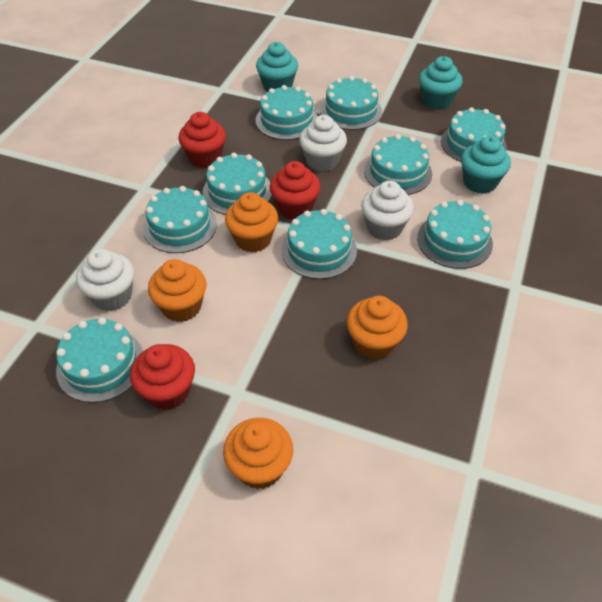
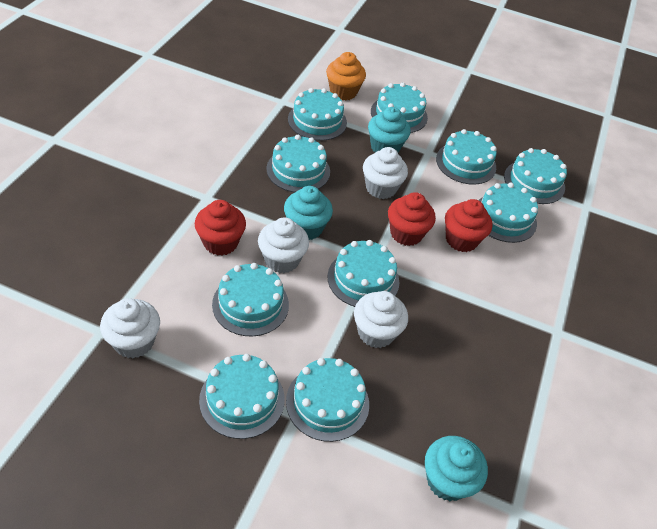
orange cupcake: [148,259,206,322] [223,418,293,489] [225,192,278,253] [347,296,408,360] = 4 -> [326,52,366,100] = 1
turquoise cake: [56,317,143,403] [143,186,217,253] [202,153,272,215] [256,85,318,140] [281,209,357,279] [320,76,382,130] [364,134,432,195] [417,200,493,269] [441,107,507,162] = 9 -> [199,354,285,439] [212,263,289,336] [266,135,330,192] [286,358,369,442] [288,88,347,141] [327,240,399,307] [371,82,428,133] [436,129,497,185] [479,182,538,243] [504,148,567,204] = 10
white cupcake: [76,249,134,311] [299,115,347,172] [361,181,414,240] = 3 -> [100,298,160,358] [258,217,309,273] [354,291,408,348] [363,147,408,199] = 4

